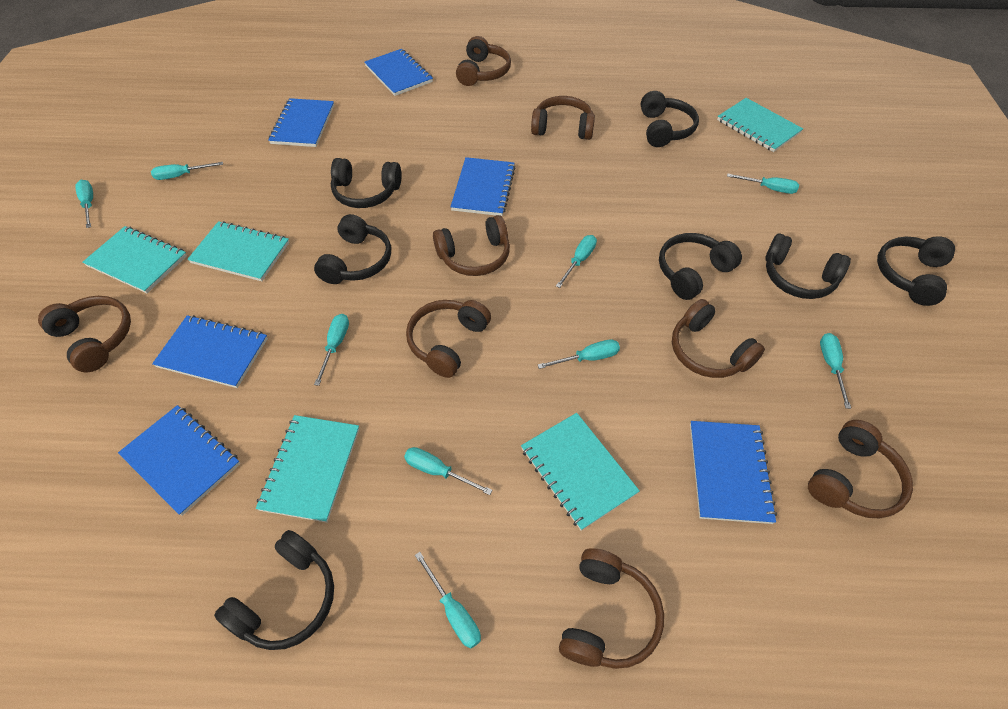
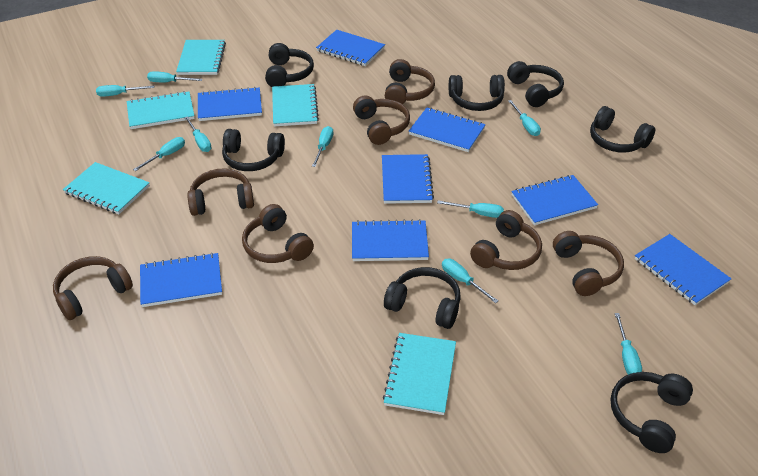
blue notebook: [118,405,240,516] [152,315,268,388] [268,98,334,147] [364,49,433,96] [450,157,515,216] [690,421,777,524] = 6 -> [140,253,222,307] [198,87,262,121] [316,30,385,66] [352,219,429,261] [382,154,434,204] [409,108,486,152] [511,175,598,225] [635,234,731,305] = 8
brown headphones: [38,296,131,372] [406,300,491,378] [433,215,510,276] [456,36,511,86] [531,96,595,140] [559,548,664,669] [672,299,765,378] [808,420,913,519] = 8 -> [53,256,133,320] [187,169,254,216] [242,204,314,263] [353,95,410,145] [385,59,435,104] [470,210,542,270] [553,231,624,296] = 7

